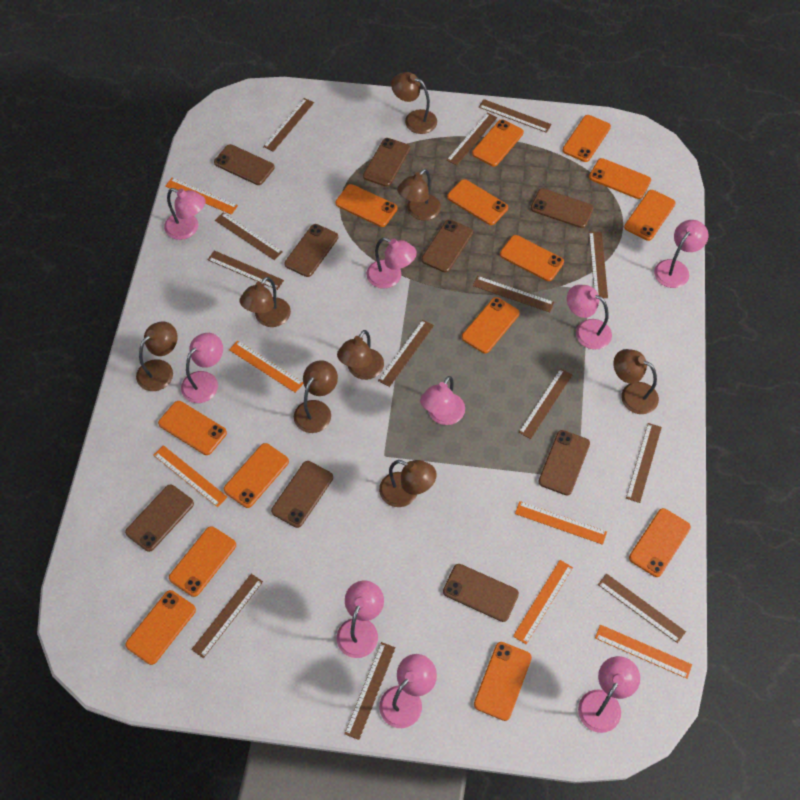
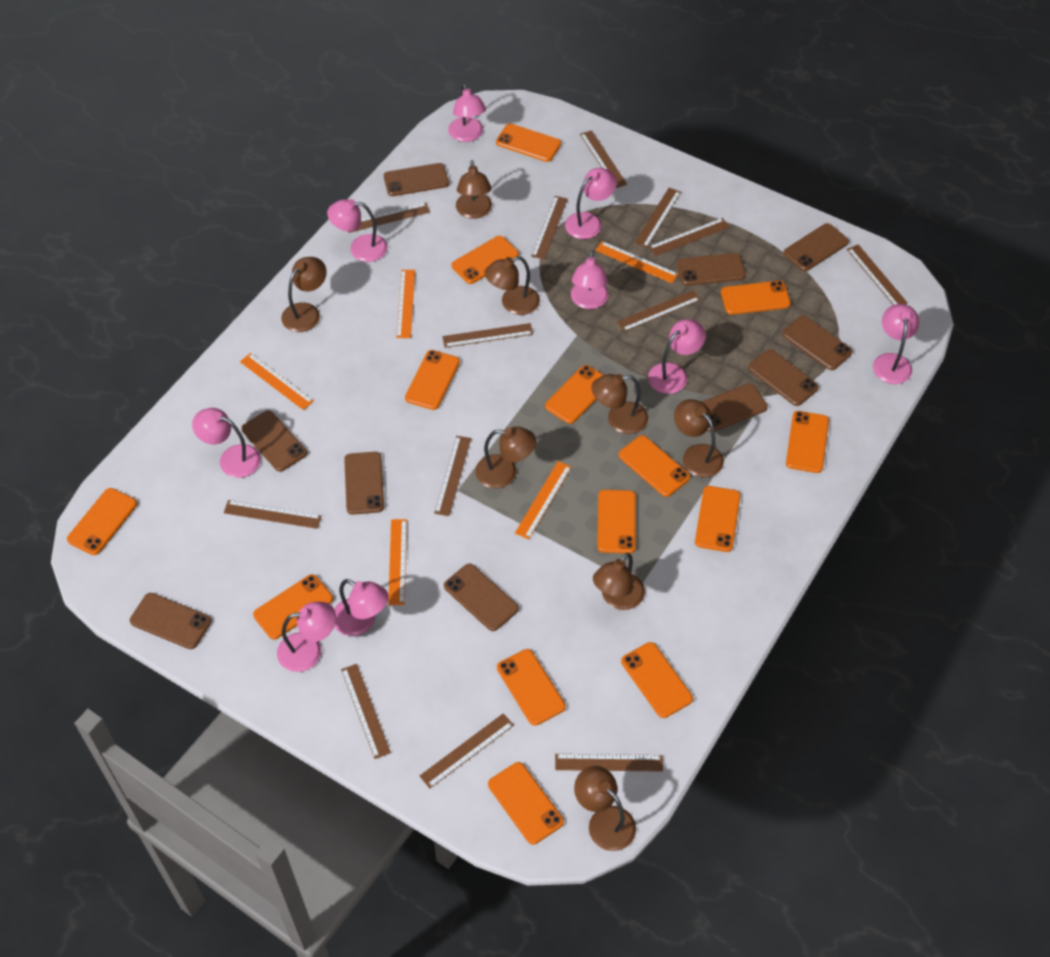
brown phone: [125,485,194,552] [214,144,275,185] [271,461,333,528] [284,224,338,277] [363,138,410,187] [421,219,473,272] [443,564,519,622] [531,188,594,228] [539,430,590,495] = 9 -> [130,593,211,649] [241,410,307,472] [344,452,384,515] [384,163,449,196] [444,563,519,631] [677,253,746,286] [702,384,768,432] [748,349,819,406] [782,316,853,370] [783,223,849,271] = 10
orange ruler: [153,445,227,507] [165,178,238,215] [229,341,303,393] [513,560,573,644] [515,501,607,545] [595,625,692,679] = 6 -> [240,353,314,410] [388,519,407,605] [396,270,415,338] [515,461,571,539] [596,241,678,283] = 5

